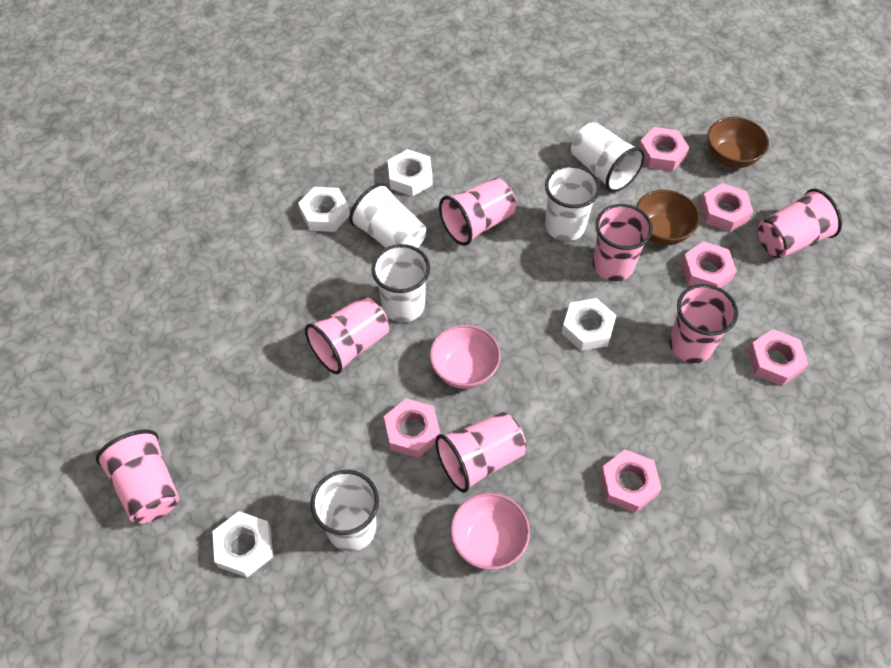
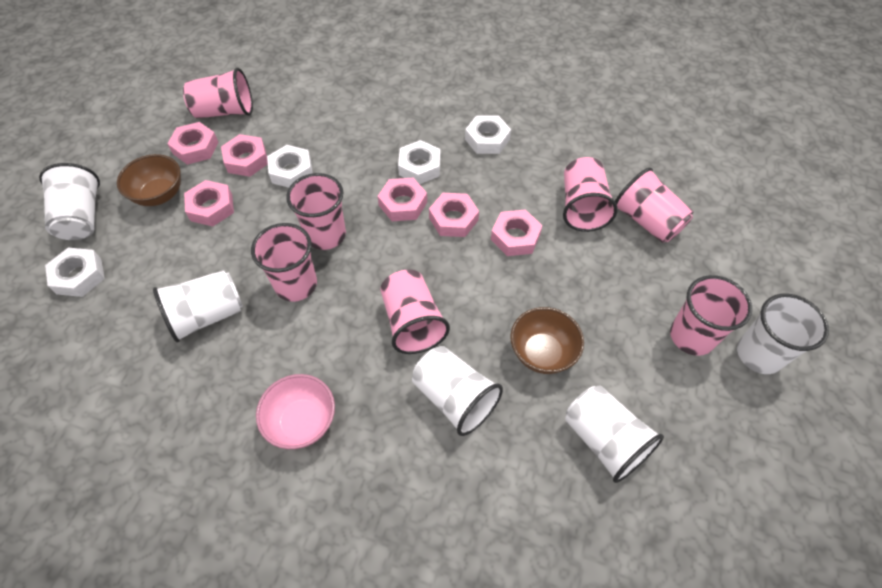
pink bowl: [430,324,501,389] [451,493,530,570] = 2 -> [256,374,335,449] = 1

